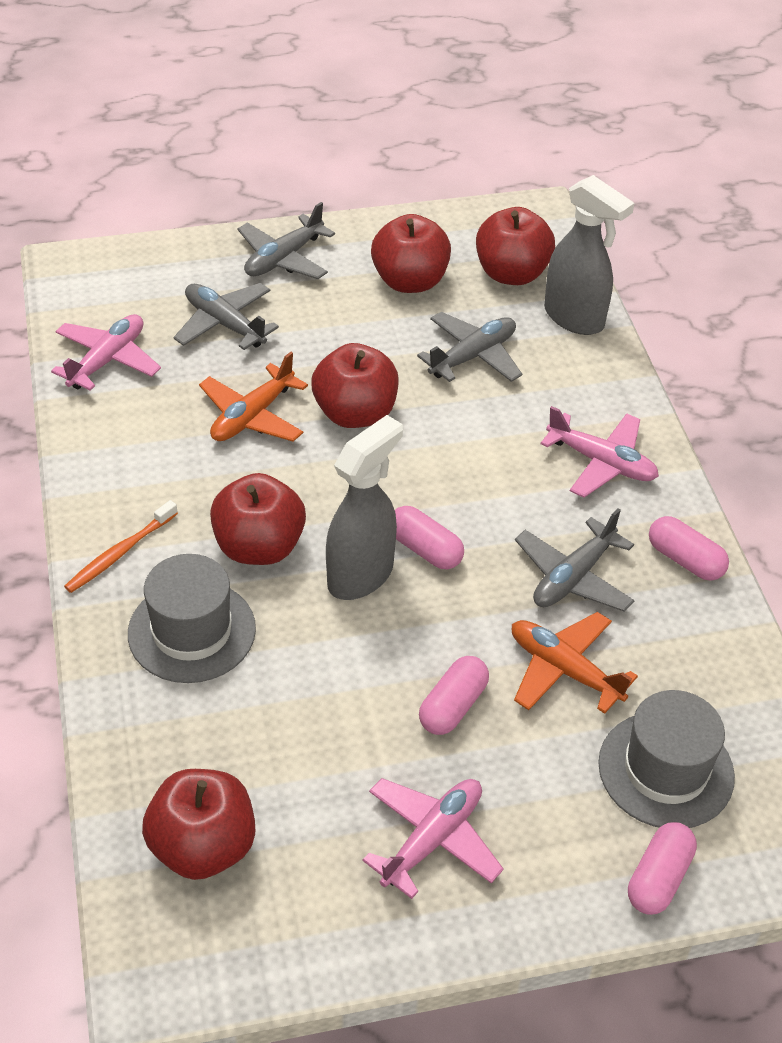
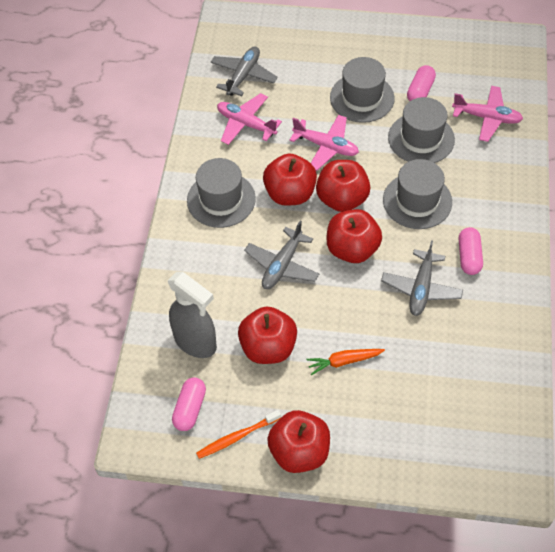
grey hat: [128,554,256,683] [598,690,735,828] = 2 -> [187,158,256,228] [330,57,395,123] [383,159,452,229] [388,97,455,163] = 4
grey plane: [173,283,279,350] [238,202,335,279] [417,312,522,382] [515,508,635,611] = 4 -> [210,46,278,96] [244,221,319,289] [381,240,463,316] = 3
grey spray bottle: [326,415,403,600] [544,175,635,335] = 2 -> [168,272,217,358] = 1
orange carrot: none = 0 -> [306,349,385,375] = 1
orange plane: [199,352,308,441] [512,612,638,714] = 2 -> none = 0
pink capsule: [395,506,464,569] [419,656,489,735] [628,822,697,915] [649,516,729,581] = 4 -> [172,378,206,431] [407,65,436,101] [459,227,483,275] = 3

